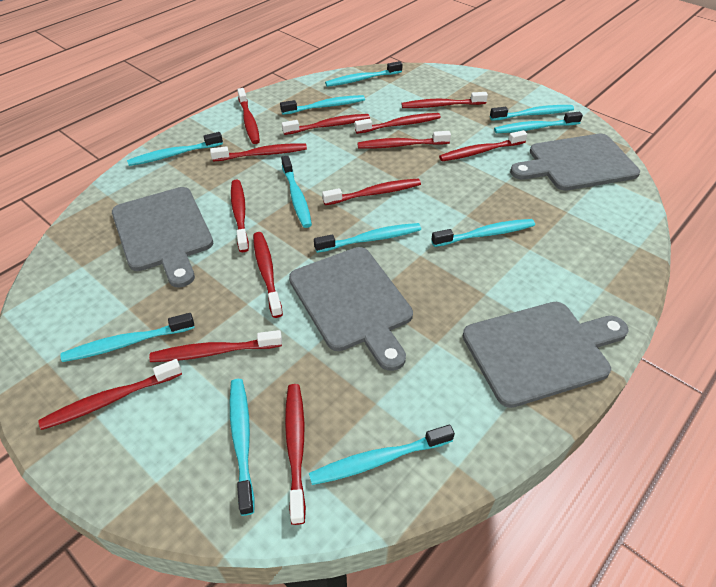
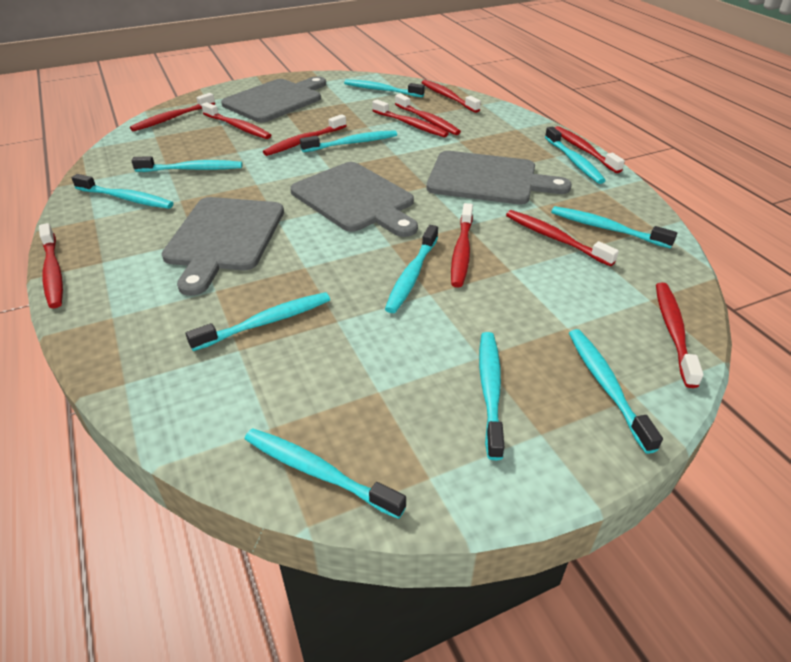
red toothbrush: [38,359,182,430] [149,330,282,362] [210,143,307,161] [231,180,249,252] [237,88,260,144] [253,232,283,318] [282,114,370,135] [285,384,306,525] [322,179,421,205] [355,113,441,134] [357,131,451,149] [401,92,488,108] [439,130,527,161] = 13 -> [39,223,63,308] [130,93,215,131] [201,102,271,139] [263,114,347,156] [372,100,449,137] [395,94,461,135] [421,80,481,113] [451,203,473,287] [506,210,619,266] [555,126,625,173] [656,283,704,388] = 11

